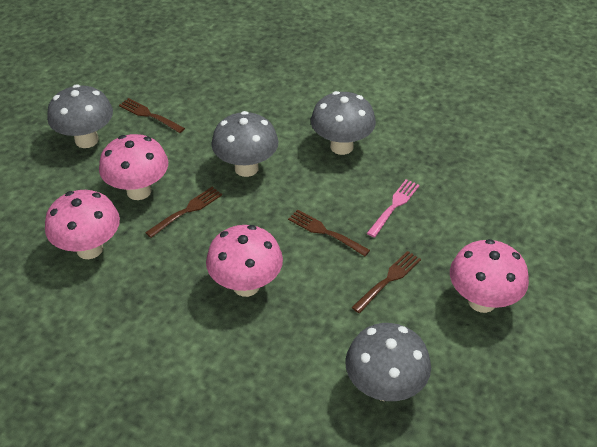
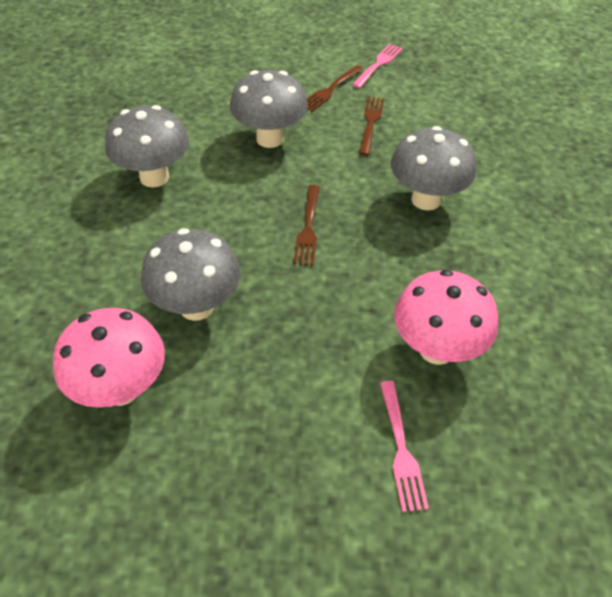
brown fork: [119,98,185,133] [145,187,222,238] [288,209,370,256] [351,251,421,313] = 4 -> [293,185,320,266] [307,65,363,112] [359,96,384,156] = 3
pink fork: [367,179,420,237] = 1 -> [352,44,403,88] [380,381,429,512] = 2
pink mushroom: [45,190,120,259] [99,134,168,200] [206,225,283,297] [450,239,529,313] = 4 -> [53,308,165,408] [394,270,498,365] = 2

